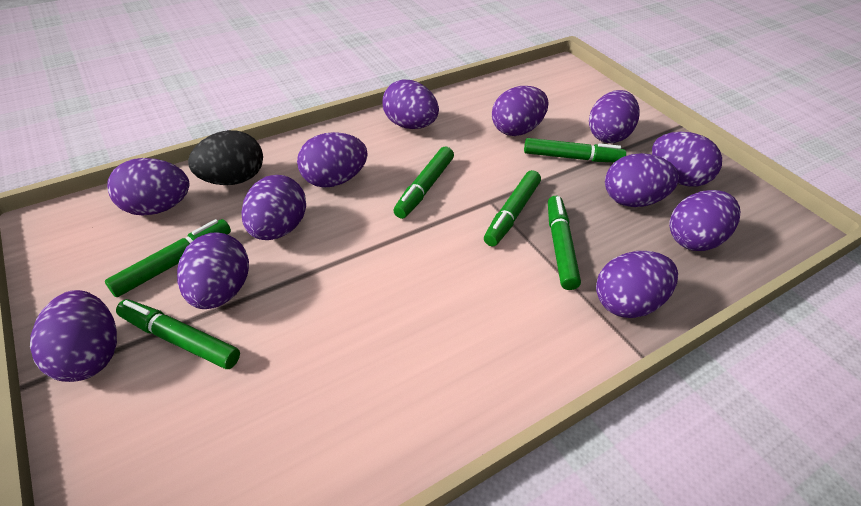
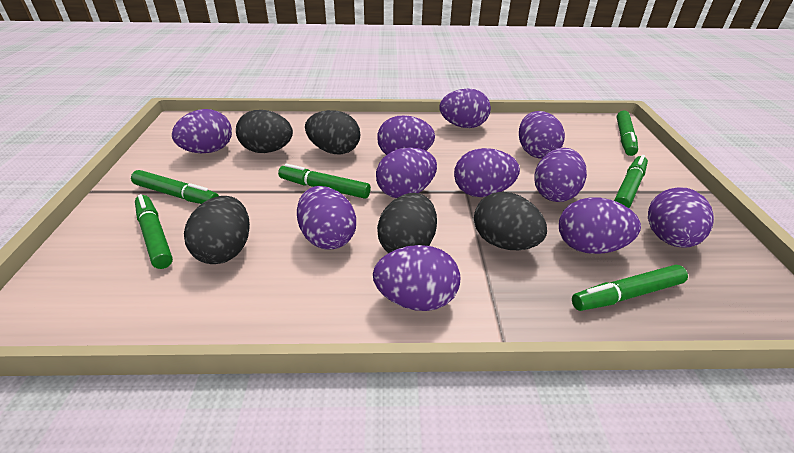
black egg: [188,130,263,185] = 1 -> [184,196,250,264] [236,110,293,153] [305,110,360,154] [377,193,437,253] [474,192,547,250] = 5
purple egg: [30,290,117,382] [107,158,189,215] [177,232,249,309] [241,175,306,240] [297,132,368,188] [382,80,439,129] [492,86,548,136] [589,90,640,143] [596,251,678,318] [605,153,679,207] [652,132,722,187] [669,190,740,251] = 12 -> [172,109,232,153] [297,186,356,250] [373,245,460,311] [376,148,437,198] [377,115,435,155] [439,89,491,128] [454,148,520,197] [519,111,565,159] [534,148,587,202] [559,197,641,254] [648,187,714,248] = 11

